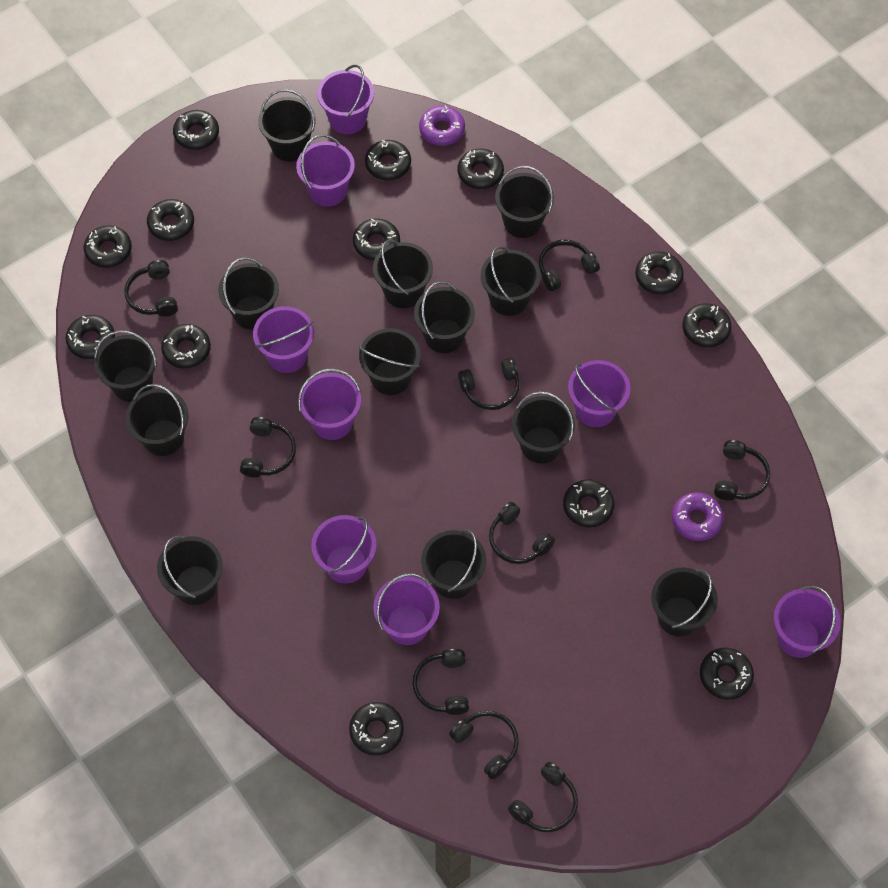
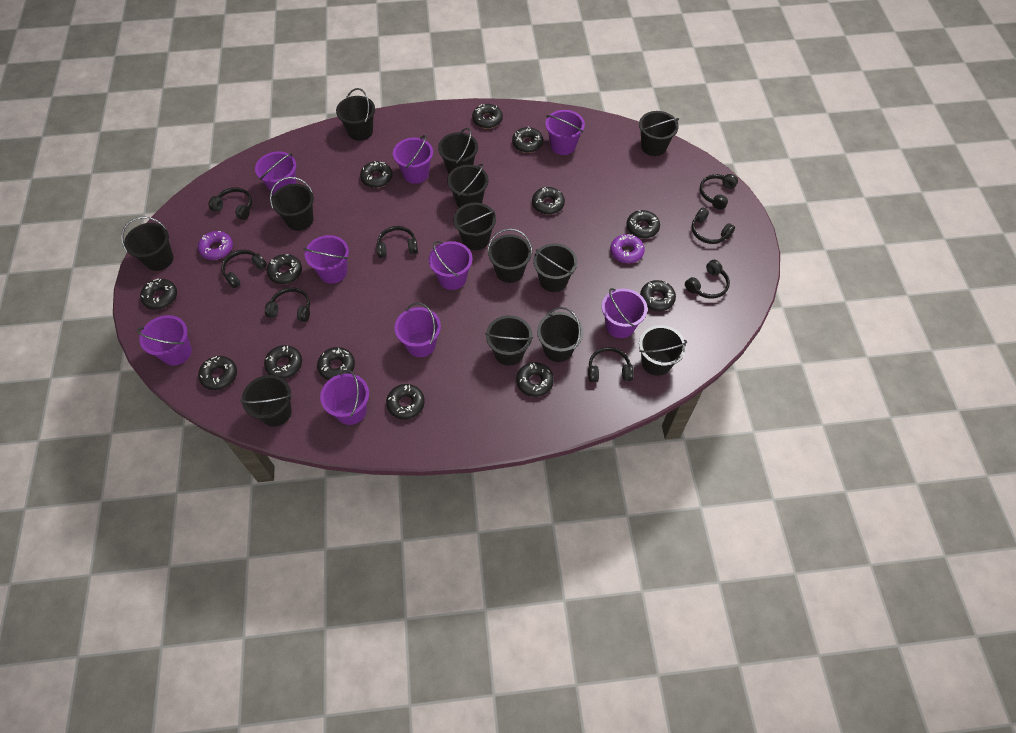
black headphones: [124,260,178,317] [240,417,296,478] [413,649,469,715] [449,711,519,779] [458,358,519,410] [489,502,555,564] [508,762,578,832] [539,239,600,291] [714,440,770,501] = 9 -> [209,187,252,220] [221,250,267,288] [265,287,310,322] [376,226,418,258] [588,347,634,382] [685,260,730,299] [691,208,735,244] [700,174,738,210] = 8
purple bucket: [253,306,314,373] [296,134,355,207] [298,368,361,440] [311,515,377,584] [317,65,374,134] [373,573,440,645] [568,360,630,427] [774,586,841,658] = 8 -> [137,315,192,366] [255,151,296,195] [304,235,349,284] [320,370,369,425] [393,135,433,184] [394,302,441,357] [429,241,473,290] [545,110,585,155] [602,288,648,338] = 9

